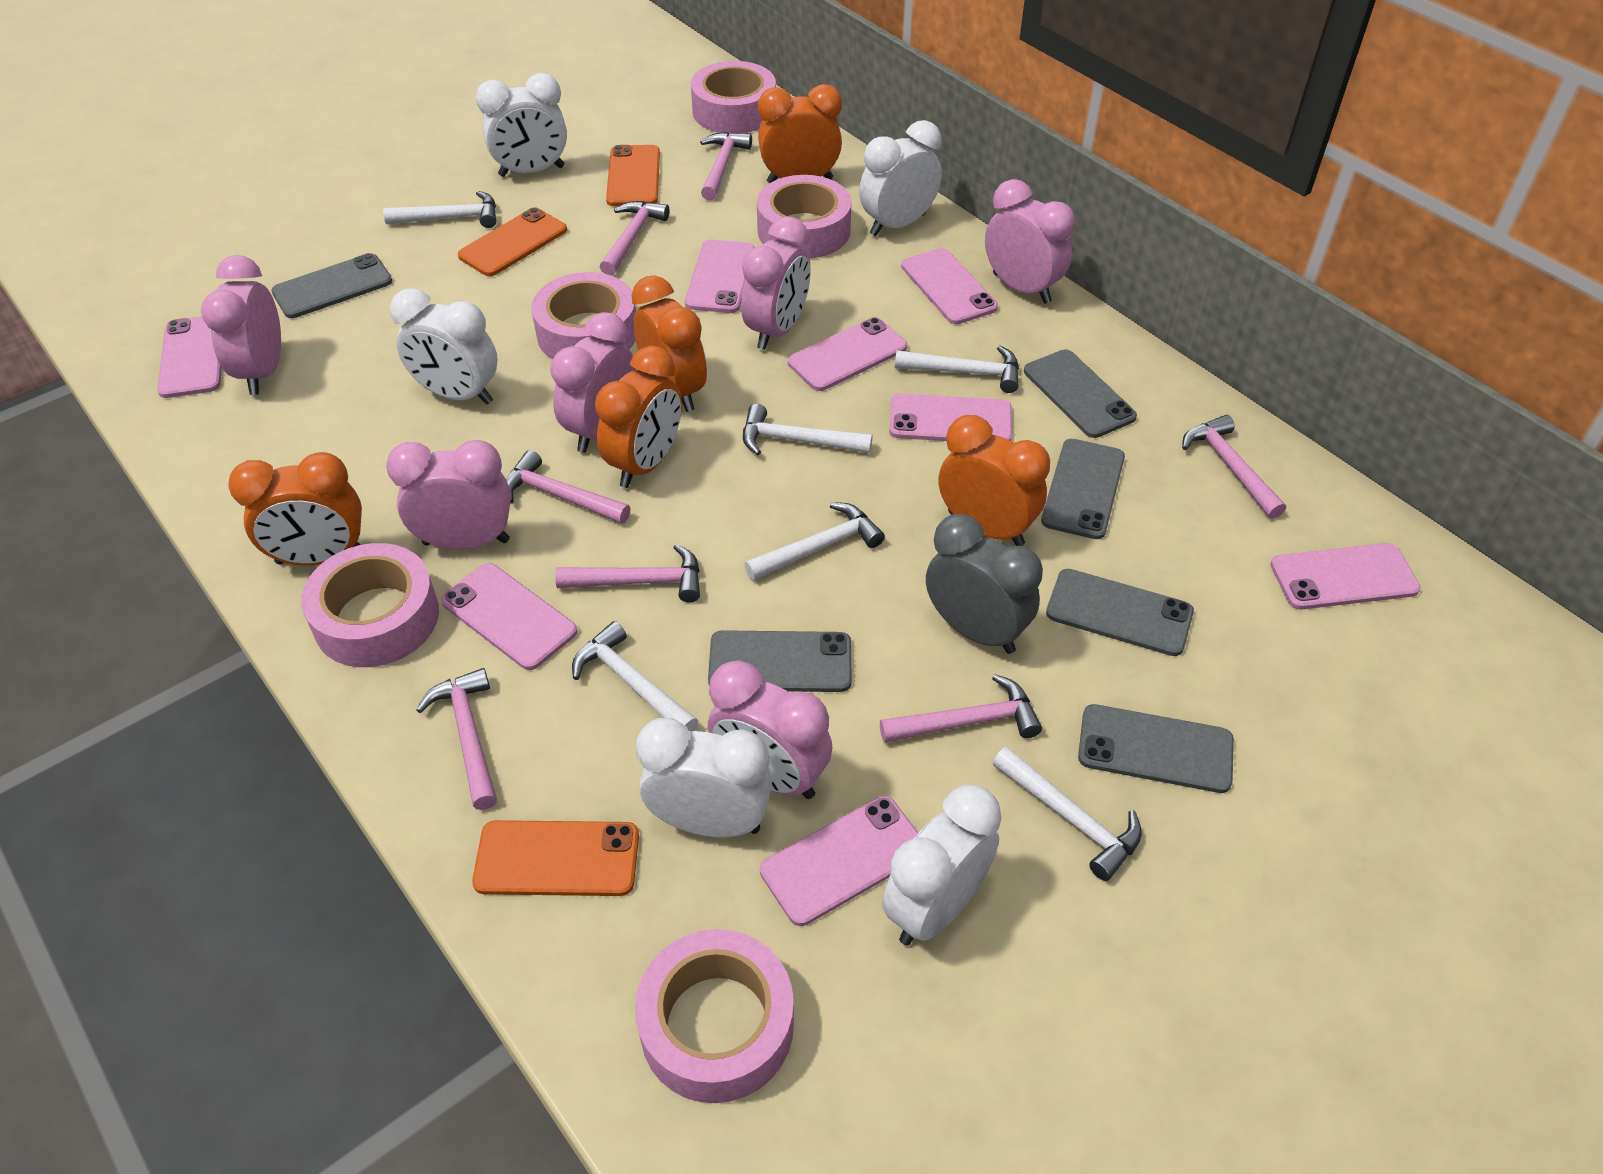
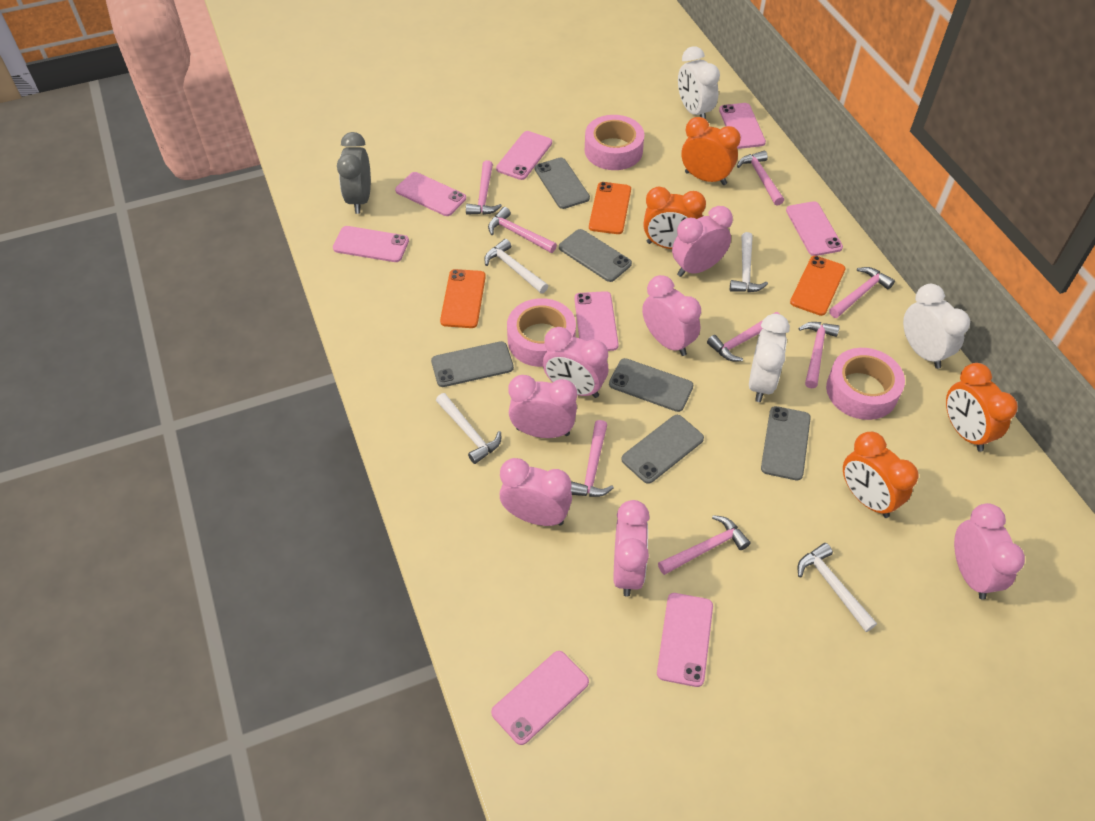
orange clock: [228,452,362,566] [595,346,682,488] [631,275,707,412] [758,84,842,183] [938,415,1050,546] = 5 -> [643,186,706,249] [682,117,741,185] [843,432,918,518] [946,363,1018,452] = 4
pink clock: [201,255,281,395] [386,440,511,550] [550,312,636,453] [708,660,832,799] [741,216,811,350] [985,179,1075,304] = 6 -> [500,458,572,526] [509,375,577,438] [543,327,608,398] [614,500,650,597] [642,275,701,356] [672,206,733,277] [954,503,1025,600] = 7
pink hammer: [416,668,497,810] [506,450,631,524] [555,544,700,602] [600,201,669,276] [700,132,752,201] [880,674,1042,743] [1182,415,1286,519] = 7 -> [466,160,502,215] [488,207,557,253] [571,420,614,497] [658,515,751,575] [707,312,781,361] [737,151,784,206] [798,322,840,388] [829,267,895,318] = 8
pink tape: [301,543,439,667] [531,272,636,359] [635,929,794,1103] [691,61,776,134] [757,175,852,259] = 5 -> [507,298,576,367] [585,115,644,170] [826,348,905,420] = 3
white clock: [390,288,498,404] [476,73,567,177] [636,718,772,838] [859,120,942,236] [882,784,1002,946] = 5 -> [678,46,720,119] [749,314,790,402] [903,284,970,369] = 3
white hammer: [383,191,496,228] [572,621,698,731] [743,404,873,455] [744,502,885,581] [895,346,1019,393] [993,747,1142,881] = 6 -> [436,393,501,464] [484,239,548,294] [730,232,768,292] [798,543,877,632] = 4

